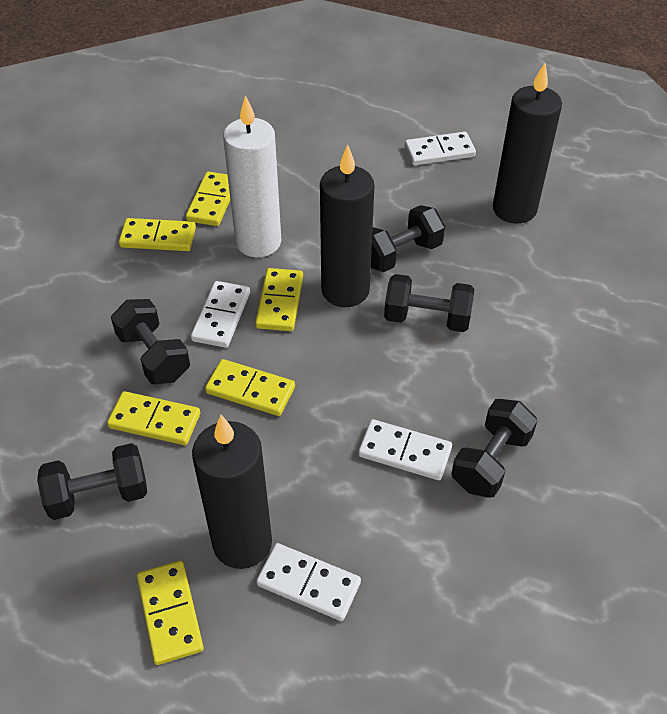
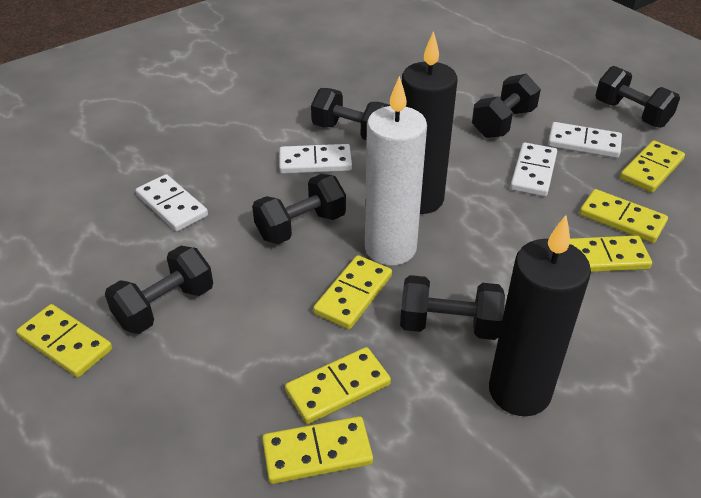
black candle: [192,415,272,569] [320,145,375,307] [493,63,562,224] = 3 -> [402,31,457,214] [489,215,591,416] = 2
black dumbbell: [37,443,147,520] [111,299,190,384] [371,205,445,272] [384,274,474,332] [451,399,538,498] = 5 -> [105,246,213,334] [252,174,346,244] [311,88,390,140] [400,275,505,340] [472,74,541,138] [595,66,680,128] = 6
yellow domino: [107,391,200,445] [119,218,196,251] [136,561,204,665] [186,172,230,226] [205,359,295,416] [255,268,303,331] = 6 -> [16,304,112,377] [262,416,373,484] [285,347,391,424] [313,255,392,329] [570,235,652,272] [579,189,668,243] [620,140,685,192] = 7

